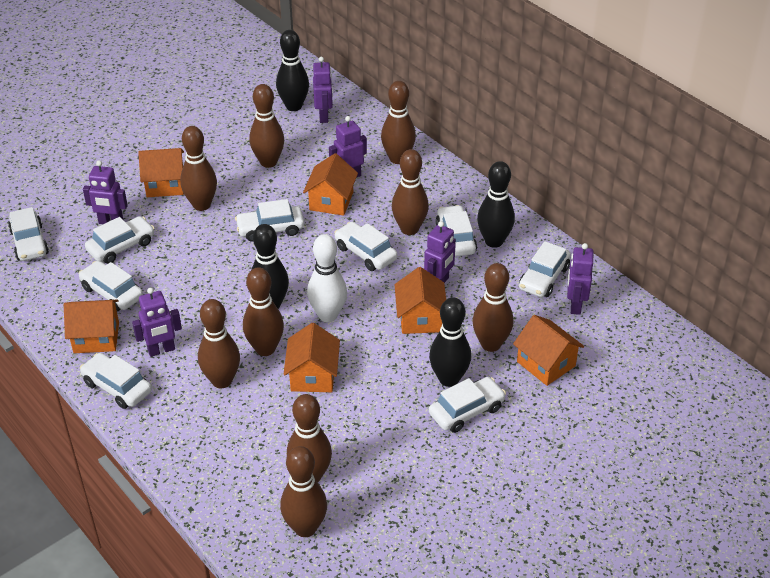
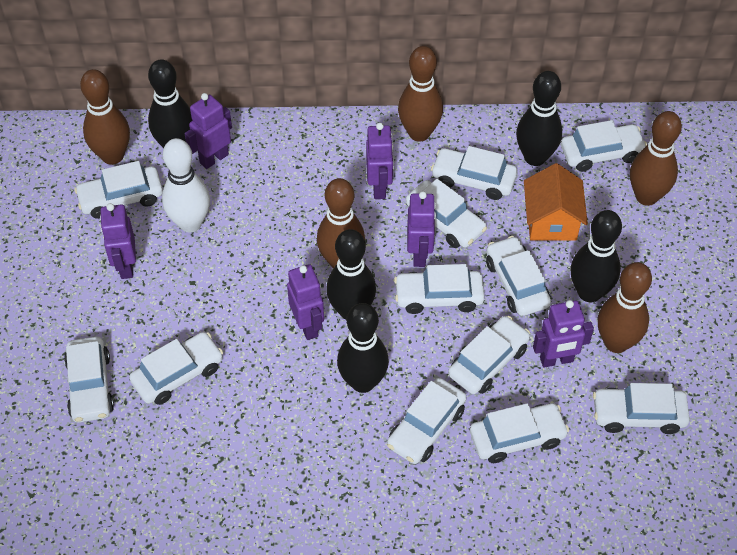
black bowling pin: [251,224,289,309] [276,30,309,111] [429,297,471,387] [477,161,515,248] = 4 -> [148,59,193,148] [326,229,376,320] [337,303,389,393] [516,71,562,166] [570,210,622,302] = 5
brown bowling pin: [180,126,217,211] [198,299,240,388] [243,267,284,356] [249,84,284,168] [280,446,327,537] [287,394,332,483] [381,81,416,164] [392,149,429,235] [472,263,513,352] = 9 -> [80,69,130,165] [317,178,365,269] [398,46,443,142] [598,262,652,353] [630,111,682,206] = 5
orange house: [64,299,119,353] [138,148,184,197] [284,323,340,392] [303,153,358,216] [394,267,446,334] [513,315,584,386] = 6 -> [524,163,588,241] = 1
white car: [8,207,49,261] [79,261,143,311] [80,353,152,409] [85,216,155,264] [235,199,304,241] [334,222,397,271] [429,377,506,433] [436,205,477,257] [519,241,571,297] = 9 -> [64,336,114,423] [74,161,163,219] [129,332,223,405] [387,378,467,464] [394,264,485,314] [406,179,487,248] [431,146,518,200] [448,316,530,394] [470,403,569,463] [486,236,551,316] [561,120,647,172] [593,383,690,434] = 12

